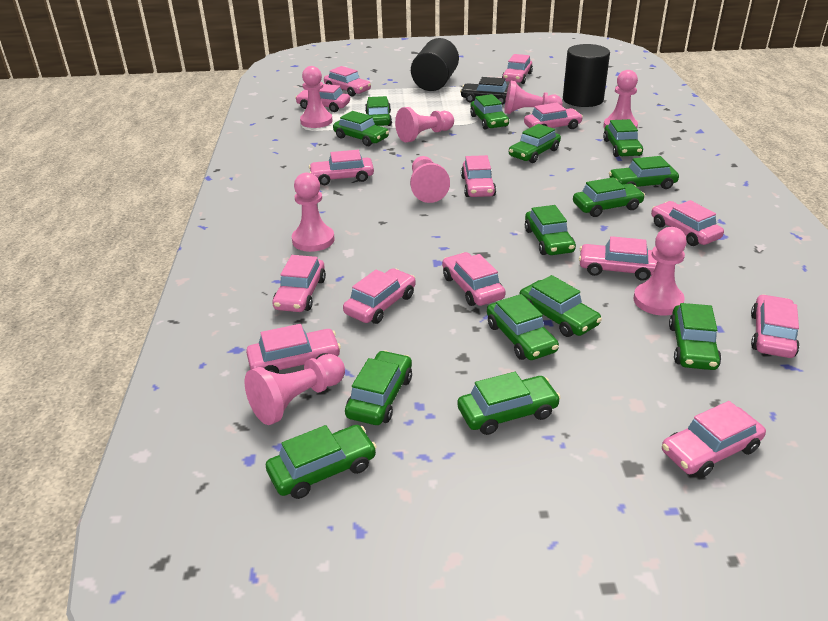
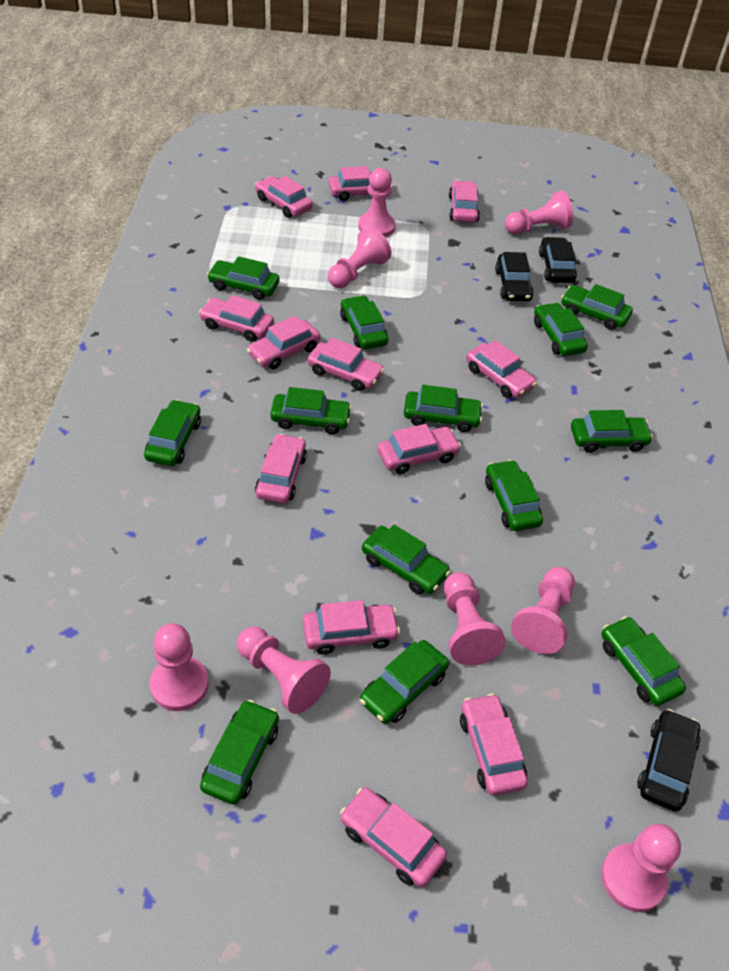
black car: [460,77,508,105] = 1 -> [495,252,534,301] [539,237,577,283] [637,709,700,812] = 3
black cylinder: [411,38,459,91] [563,44,610,107] = 2 -> none = 0
green car: [266,425,377,499] [333,111,389,146] [345,350,412,425] [365,96,392,126] [457,372,561,435] [470,94,509,130] [487,294,559,360] [509,124,561,163] [519,275,602,337] [525,205,576,255] [573,177,645,217] [603,119,643,157] [609,156,679,189] [669,303,721,370] = 14 -> [144,400,201,466] [200,700,279,805] [207,256,279,300] [270,387,352,434] [340,295,388,349] [360,640,449,724] [362,525,450,594] [404,385,483,432] [485,460,543,531] [534,302,588,356] [561,284,633,330] [571,410,653,453] [602,616,686,706] = 13
pink car: [246,324,341,374] [272,255,326,312] [295,84,350,112] [309,150,374,185] [324,66,371,96] [343,268,416,324] [442,252,506,306] [461,155,496,197] [502,54,533,84] [524,103,583,129] [579,236,657,281] [651,200,724,246] [662,401,766,478] [751,294,800,358] = 14 -> [199,295,274,342] [247,316,320,369] [255,176,313,218] [255,434,307,503] [303,600,400,655] [307,338,384,391] [329,166,392,201] [340,787,447,887] [377,424,461,474] [449,181,480,223] [460,693,528,796] [466,340,537,398] = 12

